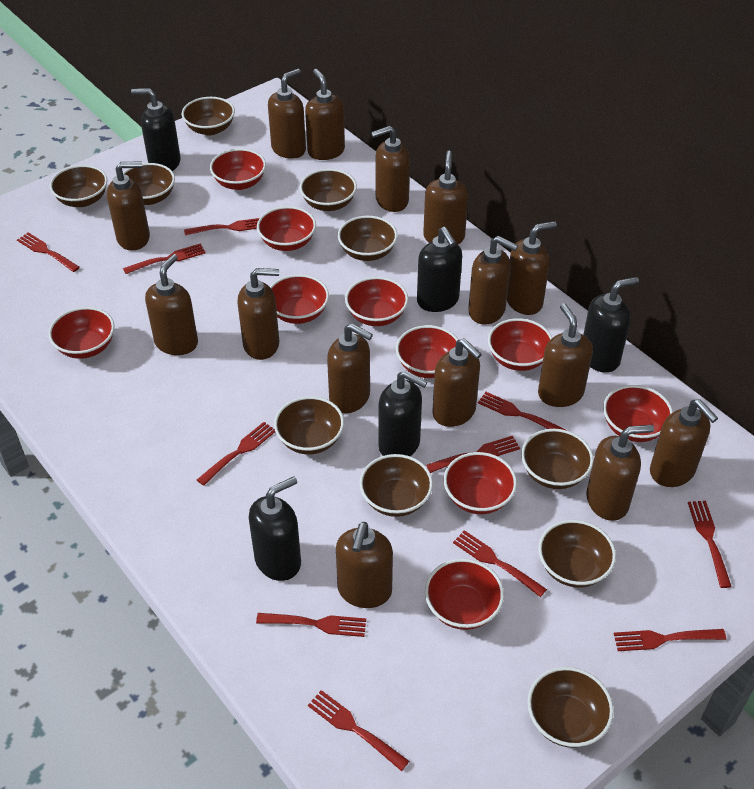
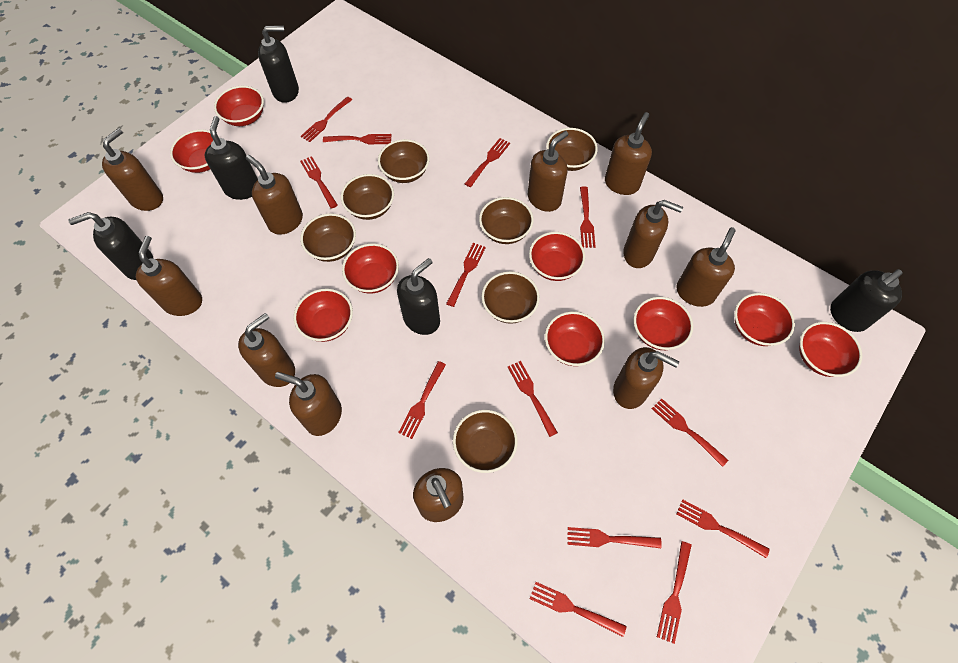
brown bowl: [50,165,108,207] [123,163,175,205] [182,97,235,136] [274,396,344,454] [300,169,357,211] [338,216,398,261] [359,454,433,517] [521,429,594,489] [527,667,614,748] [538,520,616,588] = 10 -> [300,213,356,262] [341,174,394,220] [378,139,430,183] [453,410,518,473] [479,197,534,244] [482,271,540,324] [546,128,598,171] = 7
brown soap dispenser: [107,162,150,251] [145,254,198,355] [237,268,279,360] [268,69,306,159] [305,69,345,160] [327,323,373,413] [336,522,393,608] [371,126,410,212] [423,151,468,244] [432,338,482,427] [468,236,518,325] [507,221,557,315] [538,303,593,407] [586,425,654,521] [650,399,718,487] = 15 -> [102,128,163,211] [136,236,202,316] [238,313,295,387] [246,155,303,235] [275,372,342,436] [413,468,464,522] [528,131,568,212] [605,112,652,195] [613,347,679,409] [623,200,683,268] [676,227,736,307] = 11
red bowl: [48,307,115,359] [210,149,266,190] [257,206,316,251] [270,274,329,324] [345,277,408,326] [396,325,458,378] [425,559,504,630] [444,452,517,514] [488,318,552,371] [603,385,673,442] = 10 -> [170,129,220,173] [214,86,264,126] [294,289,353,342] [342,243,399,294] [529,232,585,281] [545,311,605,366] [634,297,693,350] [734,293,795,346] [799,322,862,377] = 9
red fork: [17,232,80,272] [123,243,206,274] [184,218,259,235] [197,422,275,486] [256,613,366,637] [308,690,409,771] [426,436,520,473] [453,530,547,597] [478,392,568,431] [614,629,726,651] [688,501,732,588] = 11 -> [300,156,338,209] [301,96,352,142] [323,134,391,145] [398,361,446,439] [446,243,486,307] [465,138,510,187] [508,361,558,437] [530,582,627,637] [567,527,662,548] [580,186,596,248] [652,398,728,467] [657,541,692,644] [676,499,770,558] = 13

